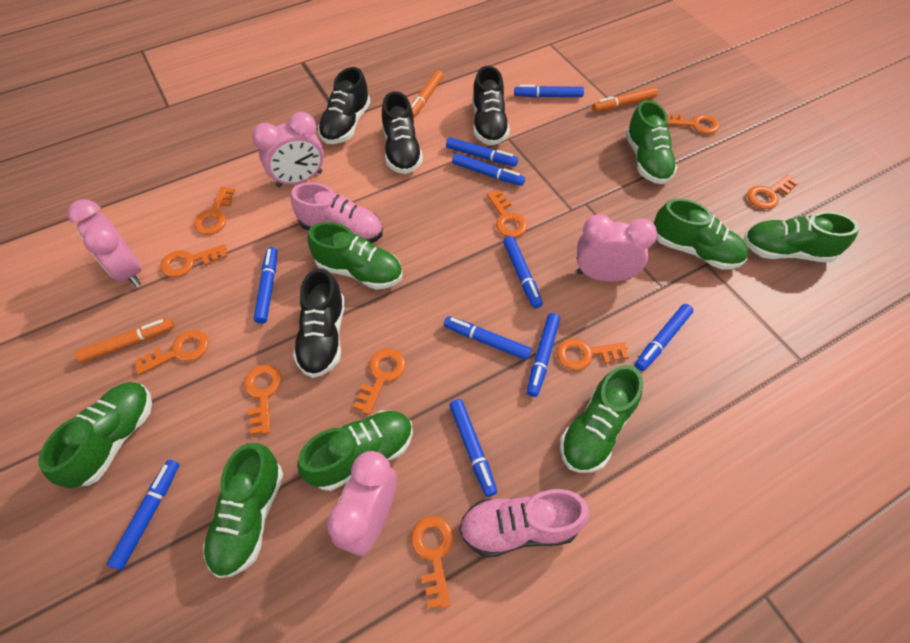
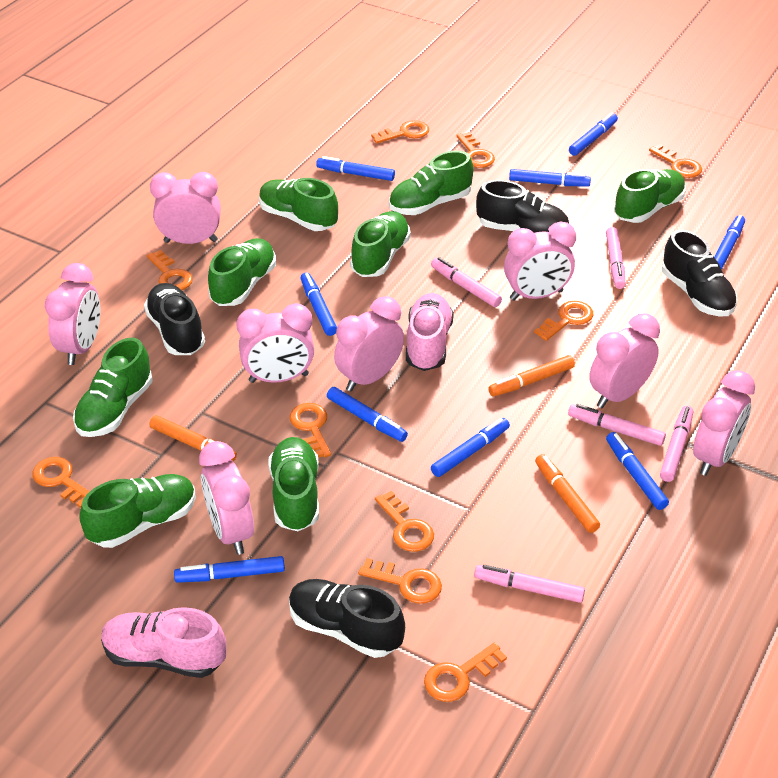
blue marker: [107,460,179,570] [254,247,277,324] [444,316,532,360] [446,137,518,166] [449,399,497,497] [452,153,525,186] [503,236,543,308] [514,85,584,98] [527,313,560,397] [635,304,693,371] = 10 -> [174,556,285,583] [300,273,337,336] [316,156,395,181] [327,387,408,442] [431,418,510,477] [509,169,591,187] [569,112,618,156] [606,432,669,510] [714,215,745,269] = 9
pink clock: [68,199,142,287] [252,112,324,187] [327,451,397,555] [577,214,657,282] = 4 -> [45,263,100,365] [150,172,221,244] [199,441,254,555] [237,303,314,383] [334,296,404,392] [504,222,576,301] [589,313,660,408] [693,370,755,476] = 8
pink marker: none = 0 -> [431,257,502,307] [474,565,585,603] [568,404,666,446] [606,227,626,289] [660,406,693,482] = 5

